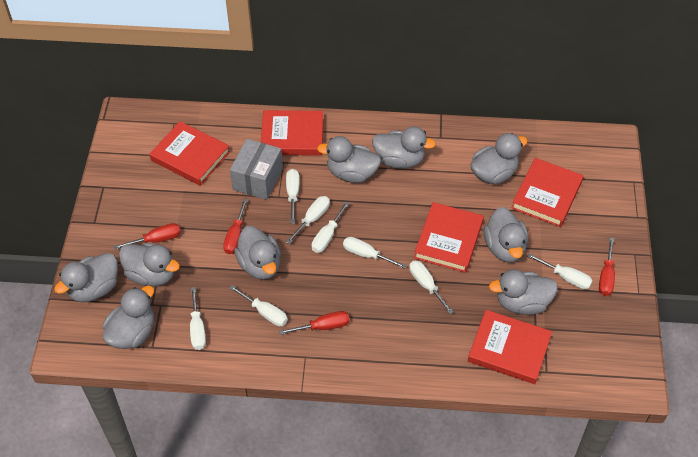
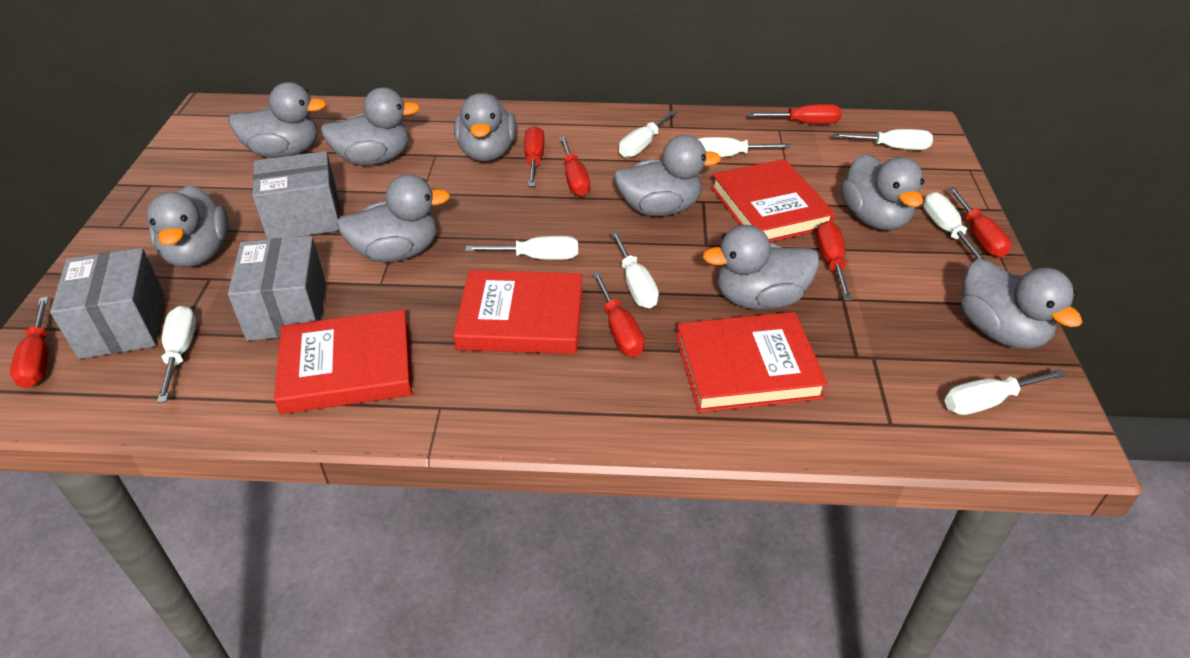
grey box: [230,139,283,200] = 1 -> [50,248,164,359] [228,236,326,341] [252,151,340,240] = 3
red book: [150,121,230,186] [261,110,324,156] [414,202,484,273] [468,310,552,384] [512,158,584,227] = 5 -> [274,310,412,414] [453,270,583,354] [676,312,828,413] [711,159,835,242] = 4
red screwdriver: [114,223,181,250] [223,198,248,254] [279,311,350,335] [599,238,615,296] = 4 -> [10,297,49,388] [524,126,544,186] [559,136,590,196] [592,272,644,357] [748,104,842,124] [816,221,852,300] [948,187,1011,257] = 7

